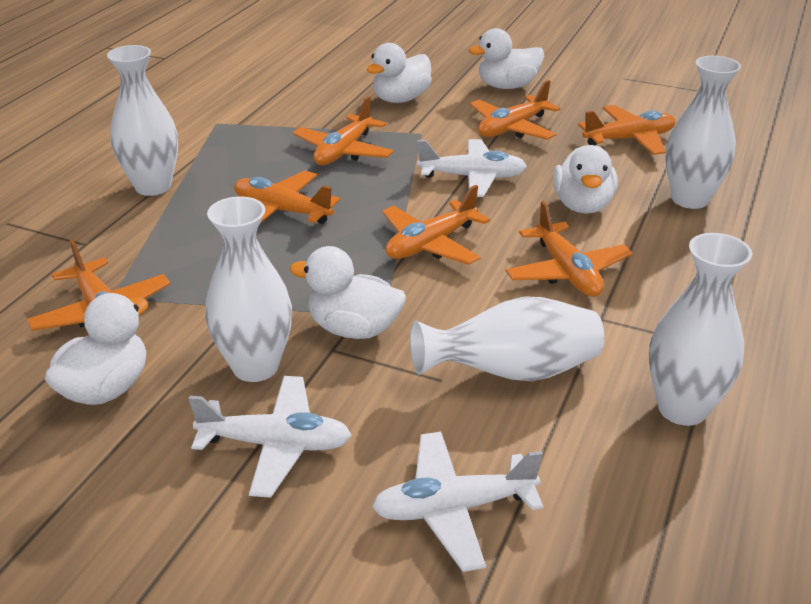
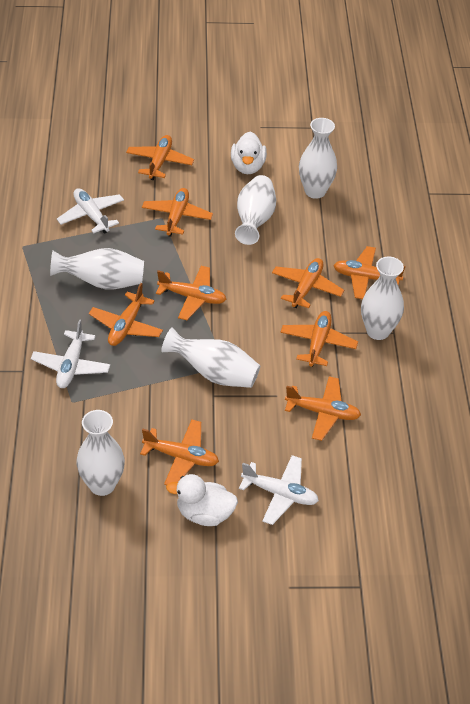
orange plane: [27,239,171,331] [234,171,340,224] [293,96,394,165] [382,185,490,265] [470,80,561,140] [505,201,633,297] [578,105,676,155] = 7 -> [89,283,163,346] [126,135,194,180] [140,420,219,485] [142,188,213,237] [156,266,226,320] [272,258,344,308] [281,311,358,367] [285,376,361,441] [333,246,405,299] = 9
white duck: [45,293,148,405] [290,246,406,339] [367,43,432,103] [469,28,544,89] [553,145,617,214] = 5 -> [166,474,238,526] [231,132,267,174] = 2
white vase: [107,45,178,196] [205,197,292,382] [410,296,604,381] [649,233,752,426] [665,56,741,209] = 5 -> [50,248,144,289] [76,410,125,496] [161,327,260,388] [235,175,276,245] [299,118,337,199] [361,257,404,340] = 6

